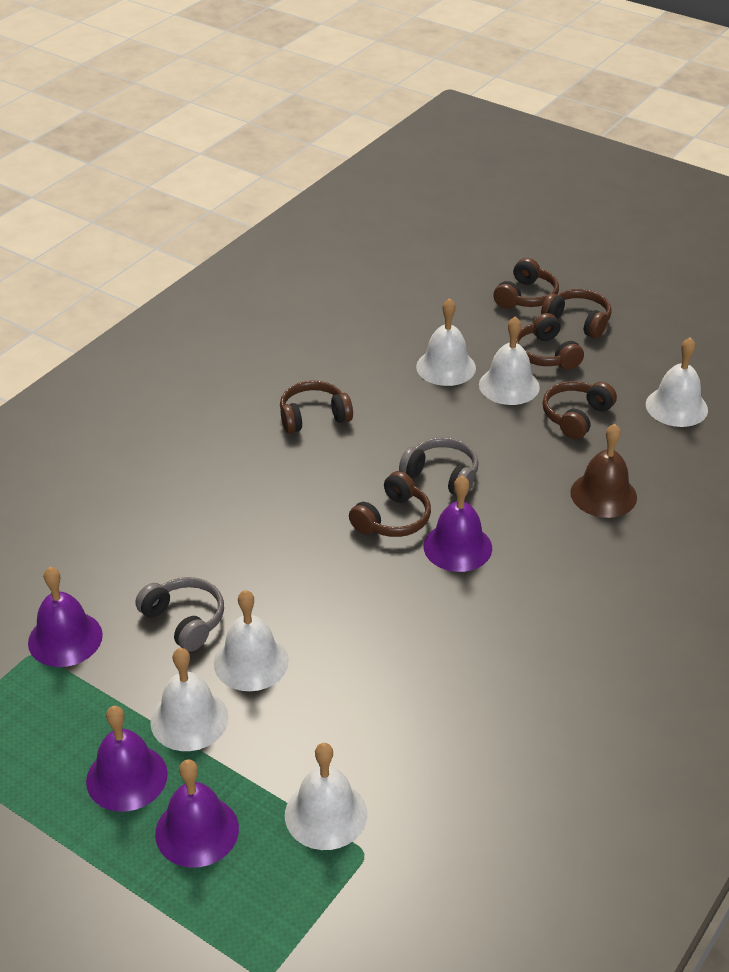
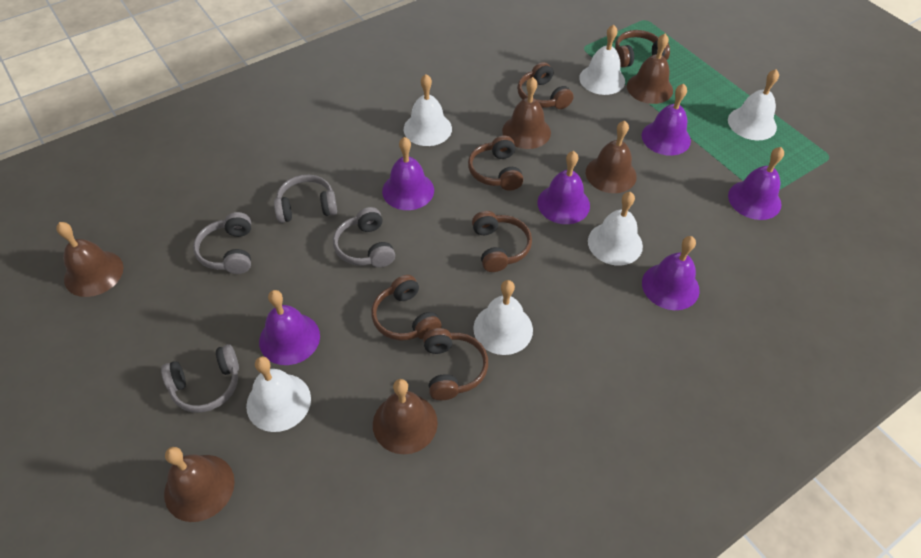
brown bell: [570,424,637,518] = 1 -> [56,222,124,297] [164,447,235,522] [373,379,438,454] [502,77,551,149] [586,121,637,193] [627,34,673,104] = 6
grey headphones: [135,577,224,652] [399,437,479,495] = 2 -> [161,344,239,413] [193,212,251,274] [274,174,337,223] [333,207,395,267] = 4
purple bell: [28,567,103,667] [86,706,168,812] [155,759,239,868] [423,475,492,572] = 4 -> [259,290,320,365] [382,137,434,210] [537,151,590,224] [642,84,691,156] [642,236,700,310] [728,147,784,220] = 6

